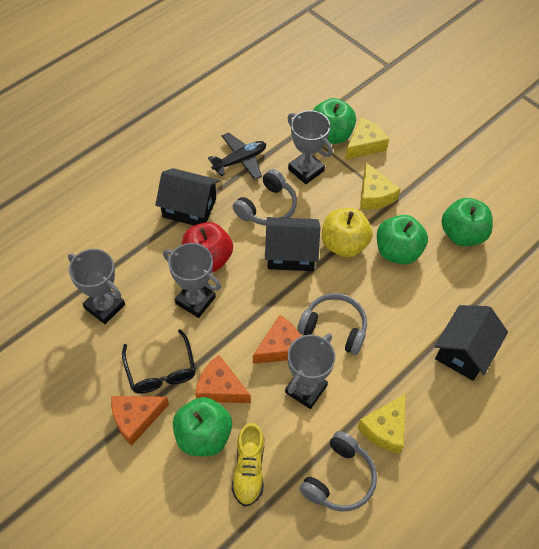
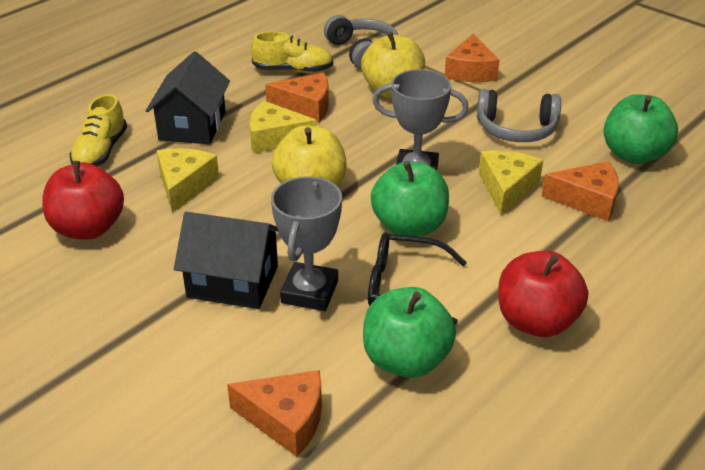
black house: [155,168,220,226] [265,217,320,271] [435,305,508,381] = 3 -> [146,51,230,145] [174,212,279,309] = 2
black plane: [208,132,266,180] = 1 -> none = 0
green apple: [173,397,232,456] [313,98,356,144] [377,215,428,264] [441,198,493,246] = 4 -> [363,287,456,378] [371,161,449,237] [604,94,678,164] = 3
grey headphones: [233,169,297,226] [297,293,367,355] [299,431,377,512] = 3 -> [324,15,398,69] [477,89,561,142] = 2
grey trophy: [68,249,125,324] [163,243,221,318] [285,333,335,409] [287,110,333,184] = 4 -> [271,176,342,311] [372,69,469,170] = 2
orange cheese: [111,396,169,446] [195,355,251,403] [253,315,301,364] = 3 -> [227,370,322,457] [265,73,329,122] [445,34,499,82] [541,161,619,221] = 4
red apple: [182,222,233,272] = 1 -> [42,161,124,239] [498,251,588,337] = 2
yellow apple: [322,208,373,257] = 1 -> [272,125,347,187] [361,32,425,98] = 2
yellow shoe: [231,423,264,506] = 1 -> [70,94,127,166] [251,31,333,73] = 2

